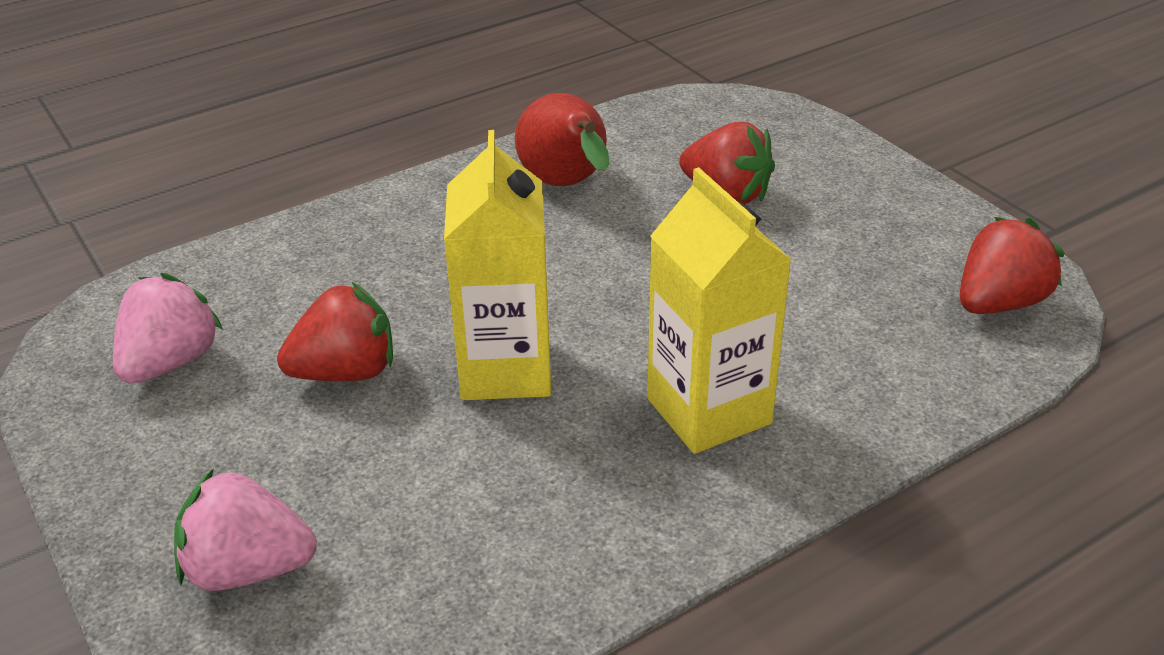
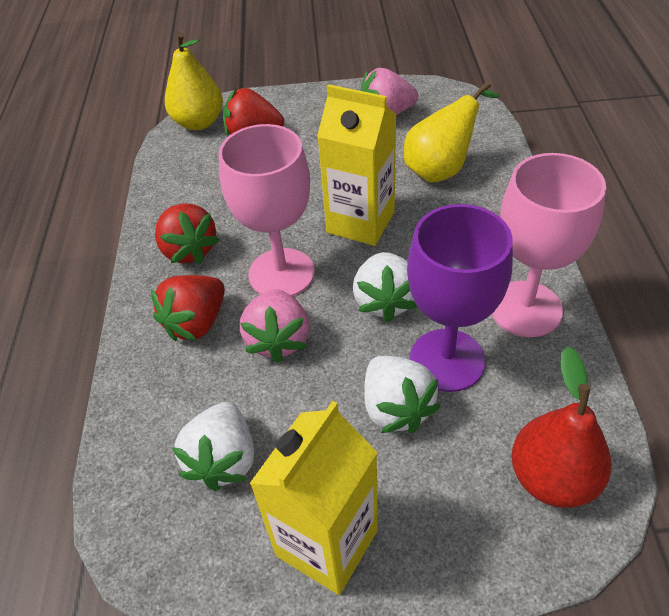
pink goblet: none = 0 -> [218,124,314,296] [491,153,606,337] = 2
purple goblet: none = 0 -> [407,204,513,392] = 1
white strawberry: none = 0 -> [172,402,254,491] [353,252,418,323] [364,356,441,433] = 3
yellow pear: none = 0 -> [165,32,223,130] [404,81,500,183] = 2

